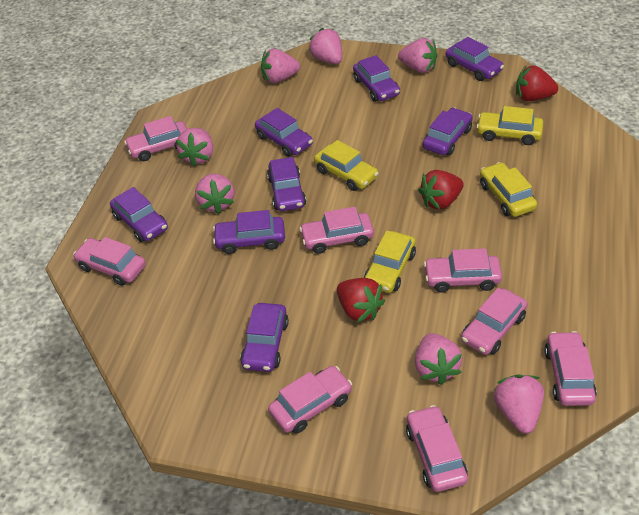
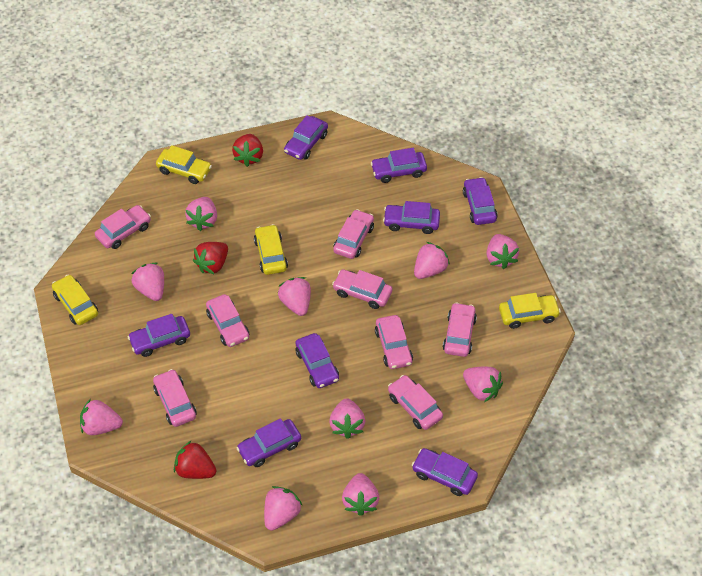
pink strawberry: [176,128,213,167] [195,174,234,214] [261,49,300,83] [308,28,342,64] [398,38,438,73] [415,333,462,385] [493,375,544,434] = 7 -> [80,399,123,435] [131,263,164,301] [185,197,217,231] [264,486,303,531] [278,277,311,316] [329,398,365,439] [342,473,379,516] [414,242,450,279] [463,367,503,402] [486,234,519,269] = 10

